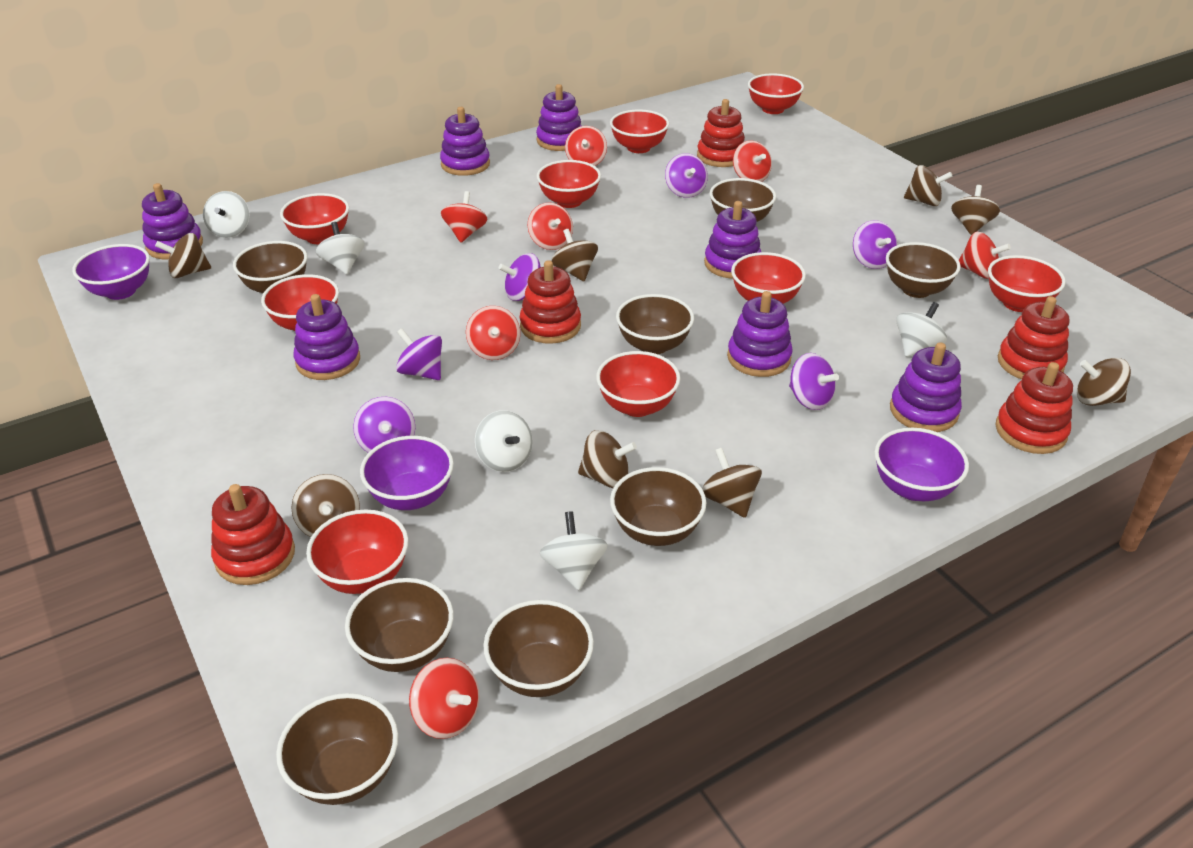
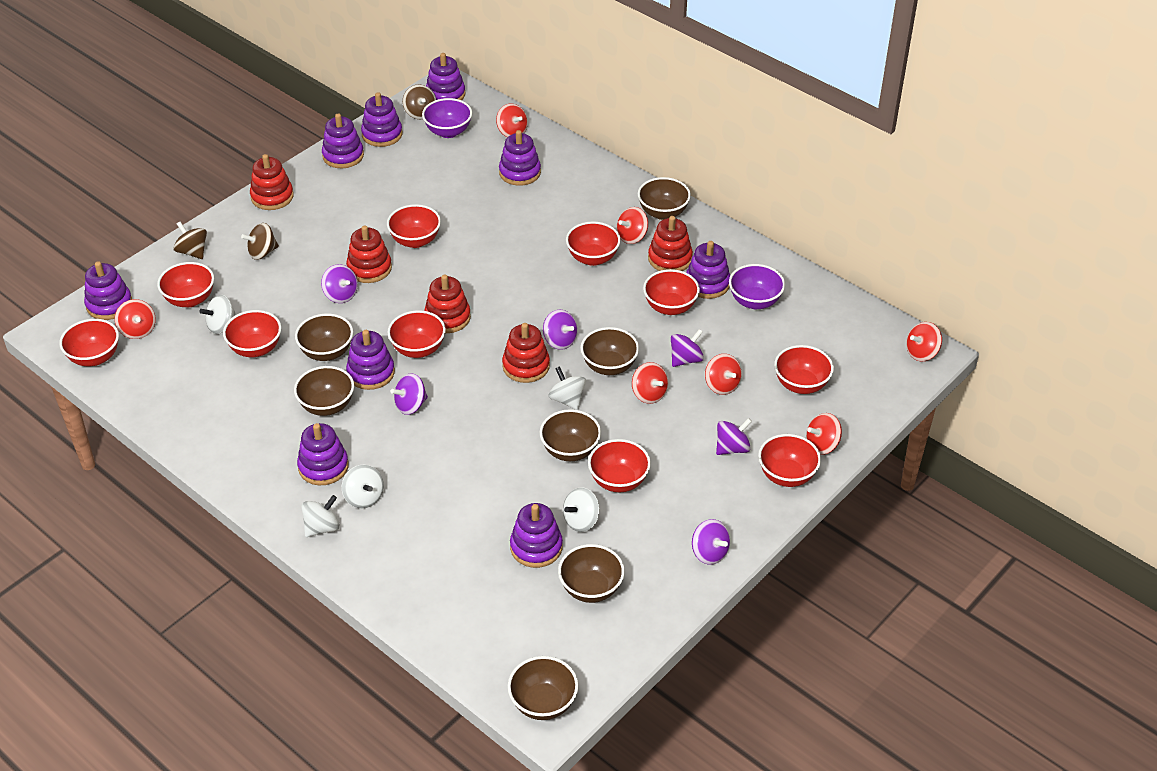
brown bowl: [233,241,307,293] [276,693,398,805] [345,578,454,672] [483,600,594,697] [610,467,706,546] [616,294,694,354] [710,178,776,222] [886,242,961,298] = 8 -> [294,366,354,416] [295,314,353,361] [508,656,578,720] [539,409,601,461] [558,544,625,603] [580,327,639,375] [638,177,691,220] = 7
brown spinning top: [155,233,211,278] [291,474,360,537] [551,229,598,281] [578,430,637,488] [702,448,762,518] [904,165,953,206] [951,185,1000,235] [1077,358,1131,406] = 8 -> [173,222,207,259] [241,223,279,260] [403,85,436,119] = 3
purple bowl: [72,244,150,300] [360,436,454,510] [875,428,969,501] = 3 -> [422,98,472,138] [729,264,785,309] = 2
purple stacking toy: [142,183,203,259] [294,294,360,380] [440,107,490,176] [536,84,582,151] [704,201,761,279] [727,291,793,377] [890,342,962,432] = 7 -> [84,261,132,320] [297,423,349,485] [322,114,364,168] [346,330,395,390] [361,92,402,147] [426,53,466,100] [499,130,541,186] [510,503,563,568] [686,241,730,299] = 9
red bowl: [261,274,339,331] [280,193,349,244] [306,509,408,594] [537,160,601,208] [596,351,680,417] [610,109,669,153] [731,252,806,304] [748,73,804,114] [988,255,1066,312] = 9 -> [59,319,119,366] [157,262,214,307] [223,310,281,357] [387,204,441,248] [387,310,446,358] [566,221,621,266] [588,439,651,492] [643,269,700,315] [758,434,821,487] [774,345,834,394] = 10

